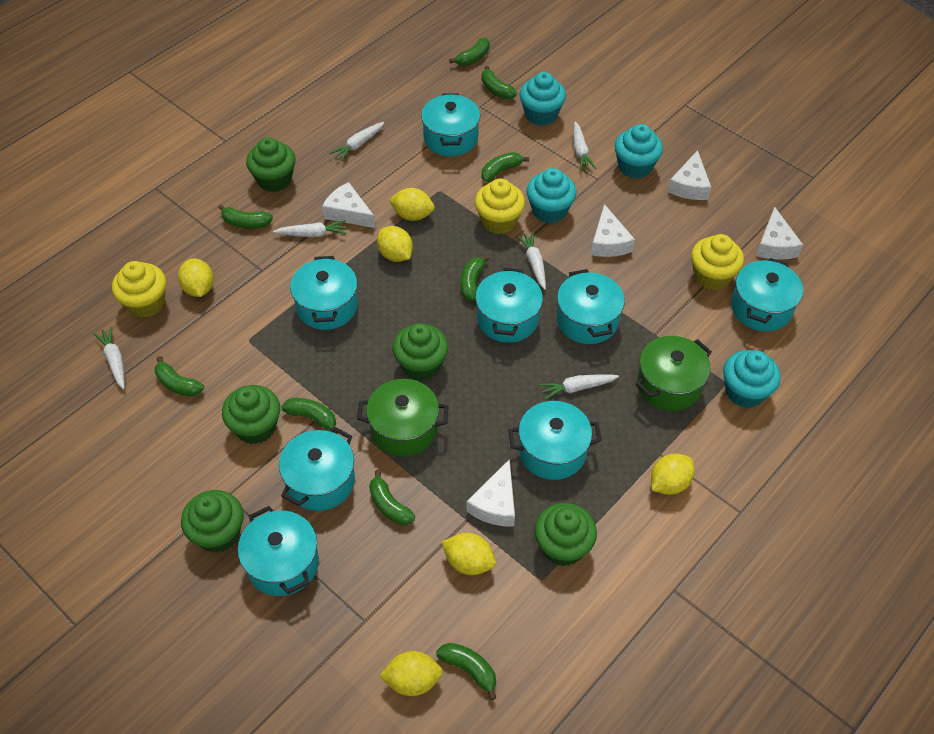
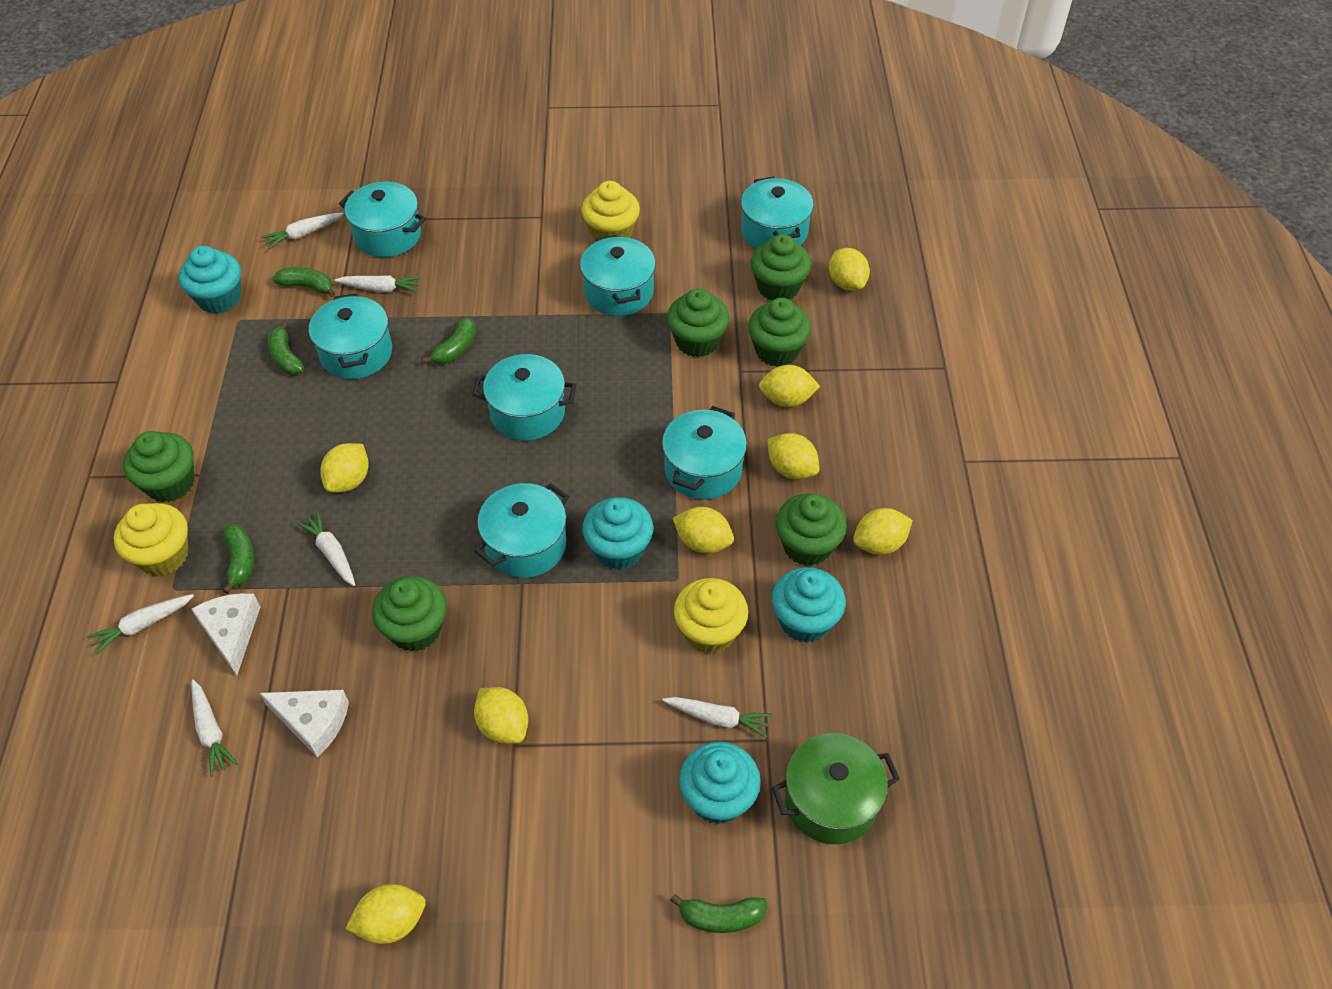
green banana: [155,356,204,397] [218,205,273,228] [281,398,337,434] [369,470,415,525] [436,643,496,700] [449,38,490,66] [461,255,490,301] [481,66,517,99] [482,152,529,182] = 9 -> [223,524,254,594] [268,322,304,375] [272,267,335,297] [422,317,476,364] [670,894,767,933] = 5
green cupcake: [181,490,244,553] [222,385,280,444] [246,137,296,192] [392,323,448,381] [534,503,597,566] = 5 -> [123,431,194,502] [372,576,447,652] [667,288,730,357] [748,298,811,367] [751,234,811,300] [776,494,847,566] = 6
green pot: [357,379,449,457] [636,336,712,411] = 2 -> [772,733,900,844] = 1
turquoise pot: [238,506,319,596] [279,427,355,511] [290,256,358,330] [421,93,480,157] [475,268,543,343] [508,401,602,480] [557,269,625,344] [731,258,803,331] = 8 -> [309,293,392,379] [339,182,426,257] [472,354,577,440] [474,483,569,578] [580,235,656,316] [662,406,747,500] [741,177,814,249] = 7
white cheese: [322,182,375,228] [466,459,515,527] [591,204,635,257] [668,150,711,200] [756,207,803,260] = 5 -> [191,593,260,676] [260,690,349,757] = 2
yellow lemon: [178,259,214,297] [377,226,413,262] [380,651,443,696] [389,188,435,221] [442,533,496,575] [651,453,694,495] = 6 -> [320,443,369,492] [345,884,426,944] [474,687,528,744] [672,507,734,553] [759,365,820,407] [767,433,820,479] [829,248,870,291] [853,508,913,555] = 8

